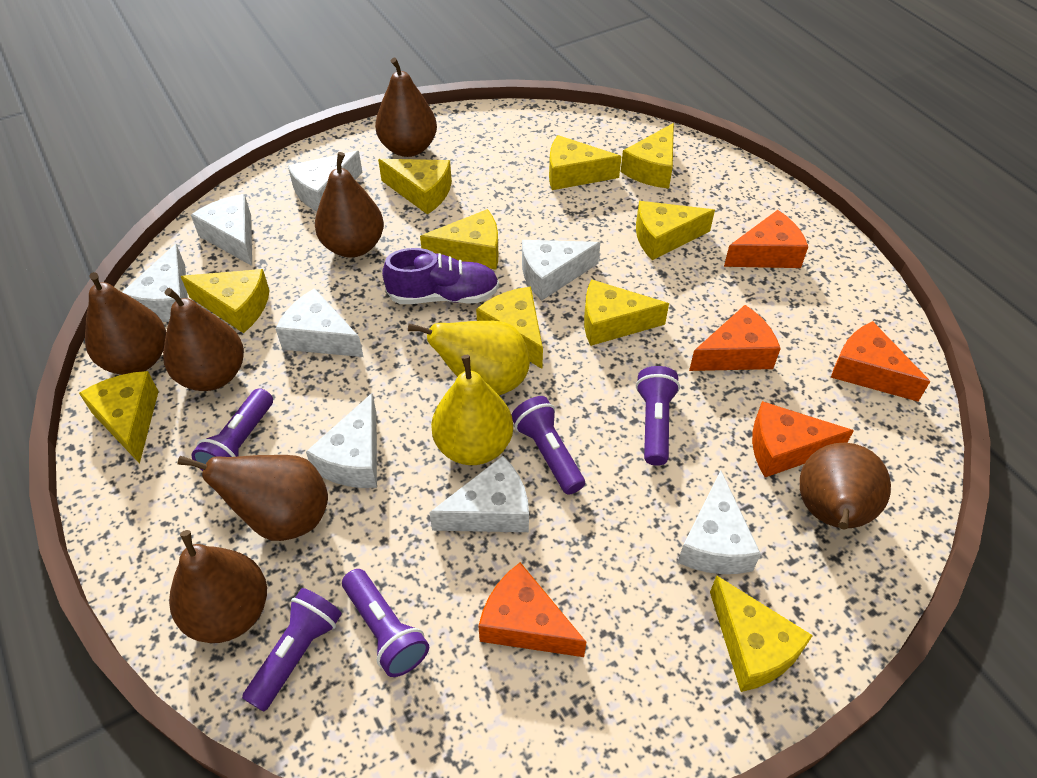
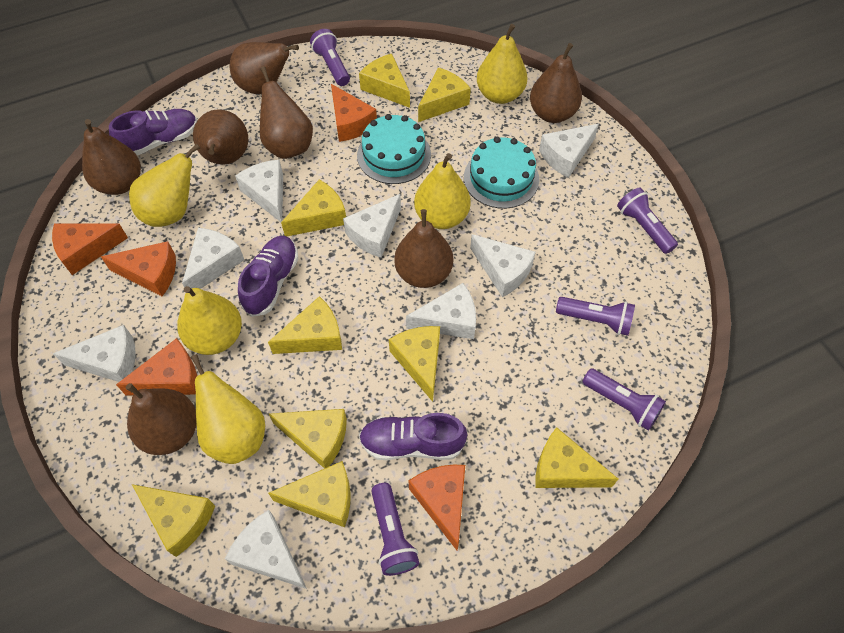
purple shoe: [382,248,499,304] = 1 -> [109,109,198,155] [238,236,298,317] [359,413,467,460] = 3
turquoise cake: none = 0 -> [357,114,431,184] [464,137,539,209] = 2
yellow cheese: [79,371,159,464] [181,269,270,333] [378,159,452,215] [420,209,498,269] [476,287,543,369] [549,135,622,190] [584,279,669,346] [621,123,674,188] [636,201,715,260] [710,575,813,692] = 10 -> [132,484,215,557] [268,296,342,354] [268,461,350,527] [269,409,347,469] [281,179,346,236] [359,54,410,108] [389,326,440,402] [418,67,471,122] [536,427,618,488] = 9
yellow pear: [408,321,530,395] [431,355,513,465] = 2 -> [129,144,200,227] [177,286,242,355] [191,354,265,464] [414,153,471,229] [477,24,527,104] = 5

